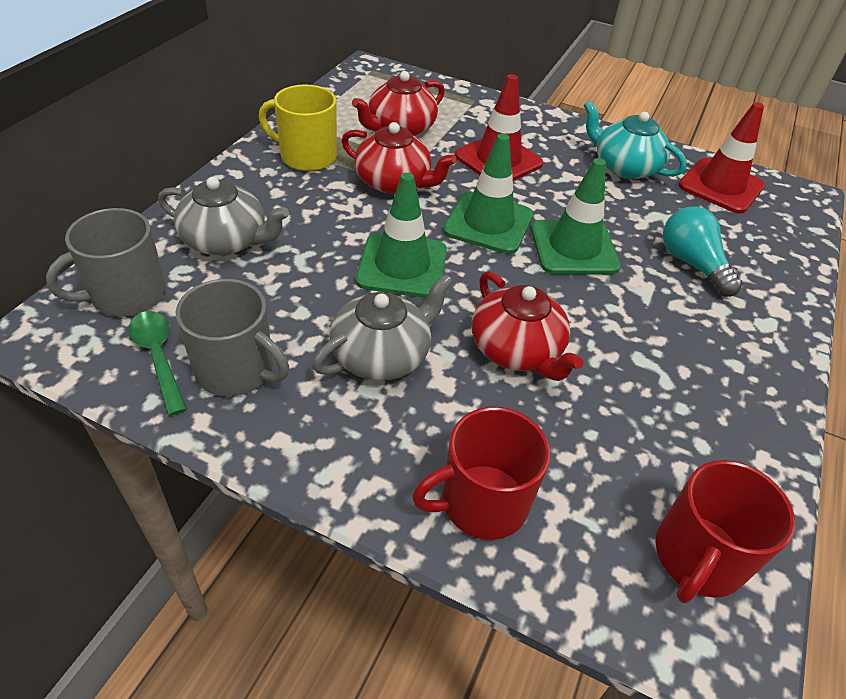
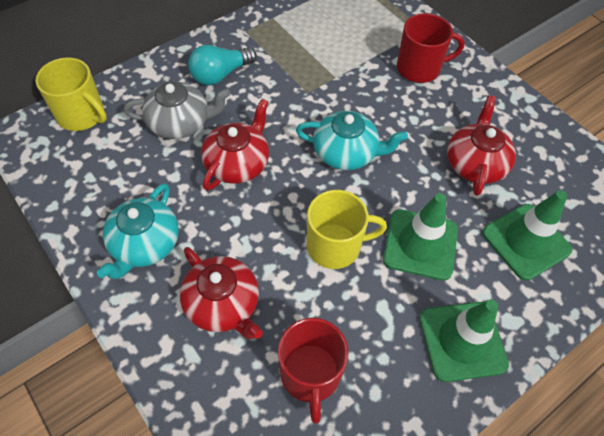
green spoon: [129,311,187,416] = 1 -> none = 0
grey mug: [46,208,166,317] [176,279,289,396] = 2 -> none = 0
grey teapot: [158,177,289,255] [313,274,453,381] = 2 -> [124,82,231,139] = 1
red traffic cone: [455,74,543,181] [678,102,765,214] = 2 -> none = 0
turquoise teapot: [584,101,687,179] = 1 -> [97,183,179,279] [296,111,408,170] = 2
yellow mug: [259,84,337,171] = 1 -> [35,57,107,131] [307,190,387,269] = 2

